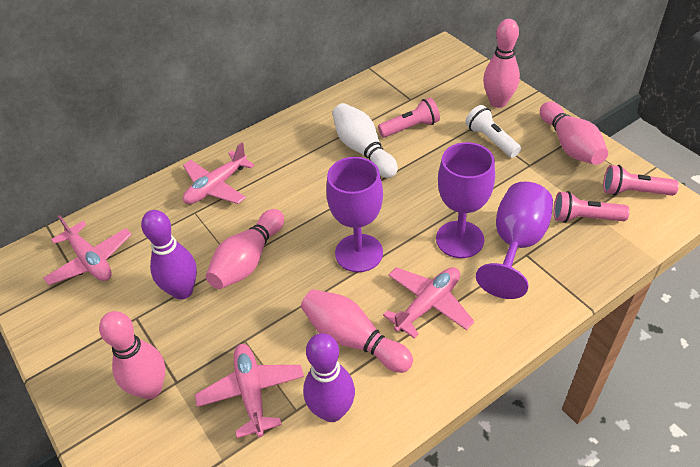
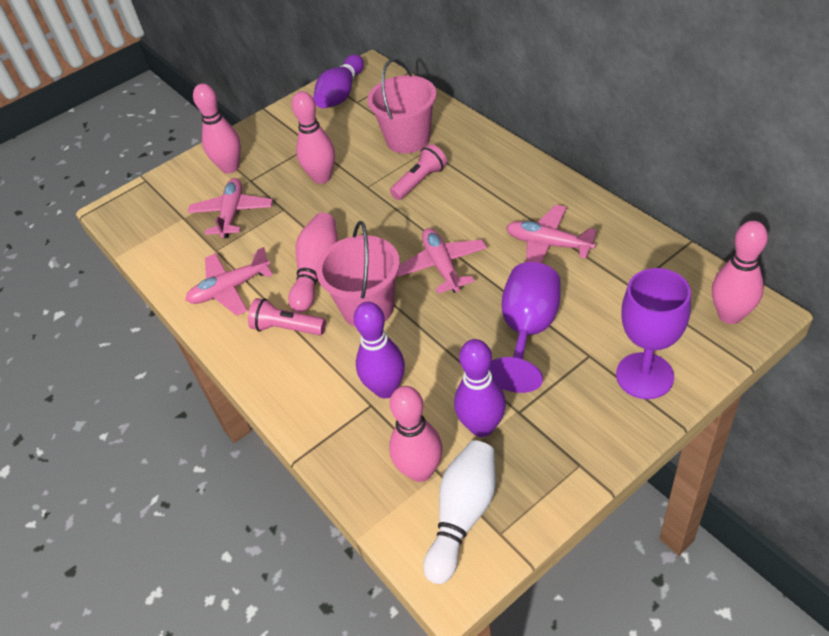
pink bucket: none = 0 -> [316,221,400,327] [367,58,436,153] = 2
pink flashlight: [378,98,440,138] [554,191,630,223] [603,165,679,196] = 3 -> [248,298,326,335] [390,144,447,200] = 2
purple bowling pin: [141,210,197,300] [303,333,355,422] = 2 -> [313,54,364,108] [354,302,405,398] [454,339,506,437] = 3
purple goblet: [326,157,383,272] [436,142,495,258] [476,182,553,299] = 3 -> [489,262,561,393] [616,268,691,399] = 2
white flashlight: [465,105,521,158] = 1 -> none = 0

